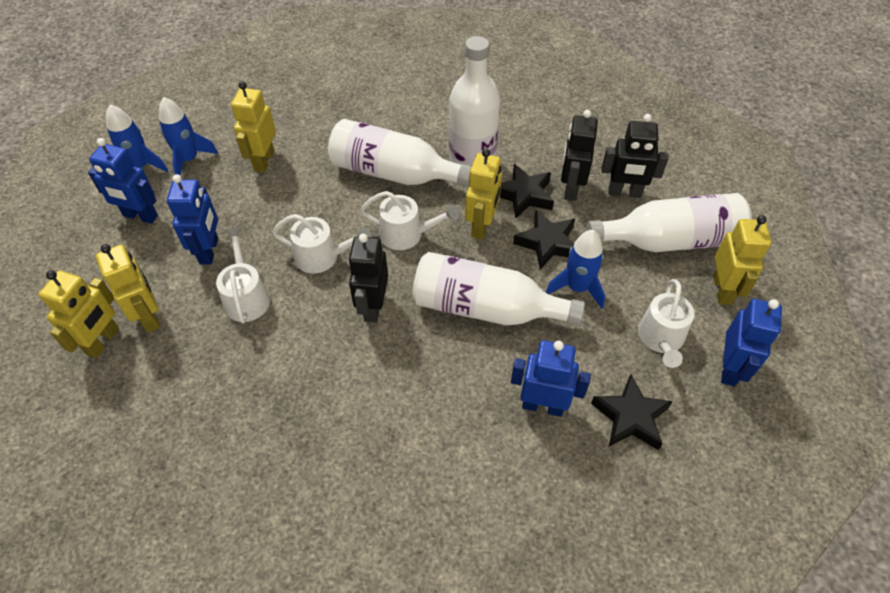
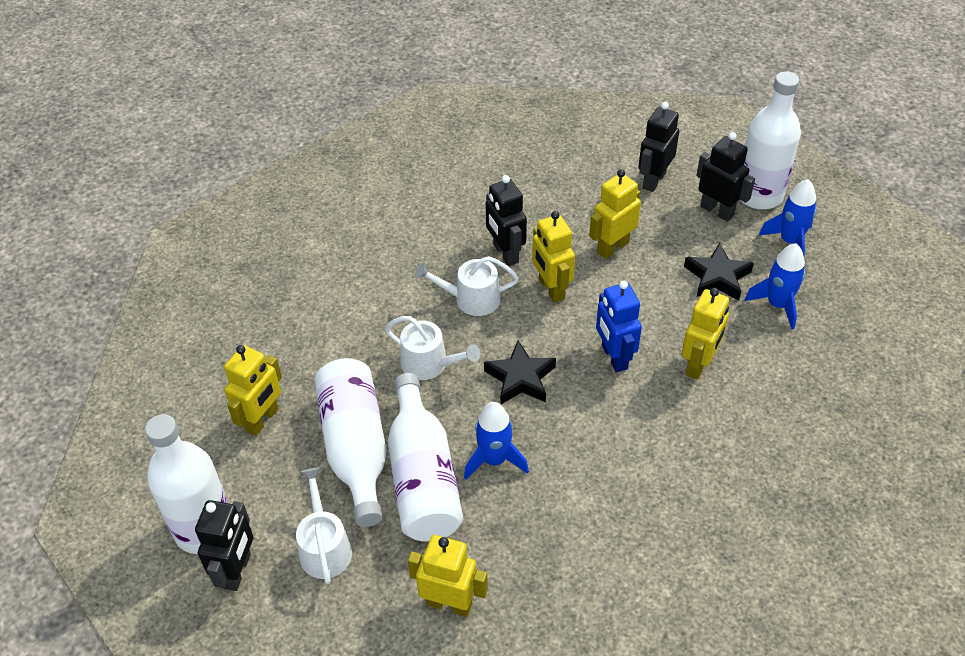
black robot: [348,234,388,323] [561,110,598,201] [602,114,669,198] = 3 -> [195,500,253,591] [486,175,527,266] [638,102,679,192] [696,132,755,222] = 4
black star: [500,164,554,219] [513,210,575,269] [591,374,673,450] = 3 -> [484,340,556,404] [684,243,754,301] = 2
blue robot: [88,138,158,224] [167,174,218,264] [511,340,591,417] [721,299,782,386] = 4 -> [596,280,642,372] = 1
white watering can: [216,227,270,324] [272,214,371,274] [360,191,459,250] [638,279,694,368] = 4 -> [296,467,352,584] [385,316,481,380] [415,256,519,316] = 3

